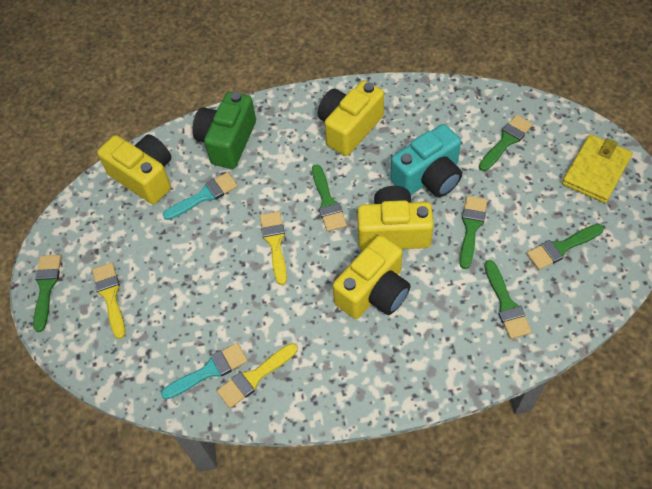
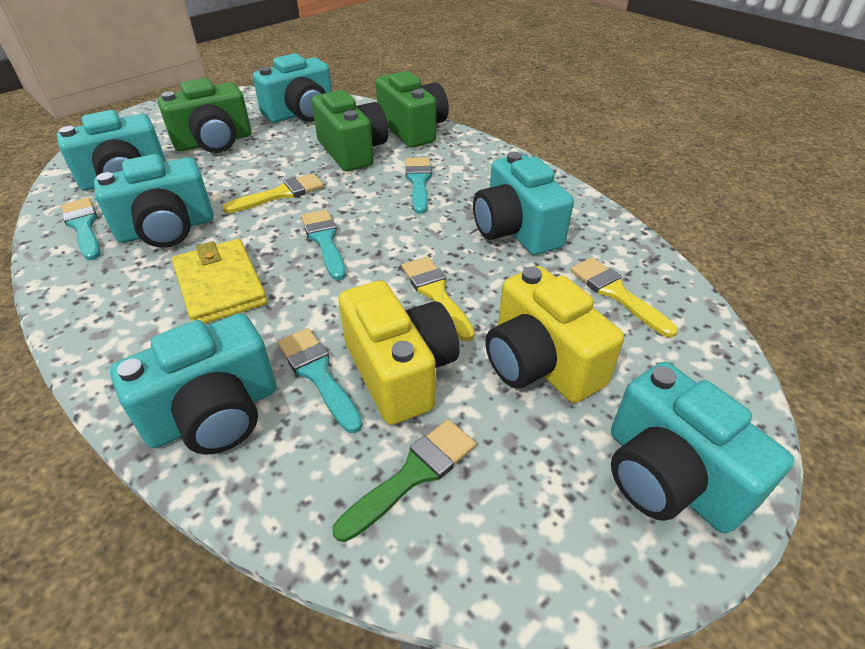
green brush: [33,255,61,332] [312,165,347,232] [460,196,487,269] [479,115,533,171] [484,260,532,339] [526,224,604,270] = 6 -> [333,419,476,542] = 1
green camera: [192,92,256,169] = 1 -> [157,78,251,153] [312,90,388,172] [376,71,449,148] = 3
turquoise brush: [161,343,248,400] [163,172,238,220] = 2 -> [61,198,101,260] [277,328,363,433] [301,209,346,280] [405,157,432,214] = 4
turquoise camera: [390,124,462,197] = 1 -> [57,110,166,191] [94,154,214,248] [110,313,277,455] [253,53,332,123] [473,152,574,255] [611,362,794,534] = 6
yellow camera: [97,134,171,204] [318,81,384,156] [333,235,411,319] [357,186,434,250] = 4 -> [338,280,460,425] [485,266,624,403] = 2

